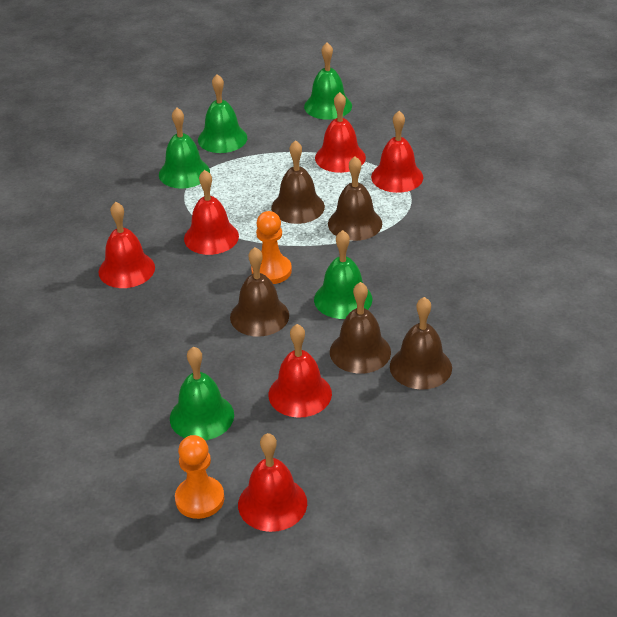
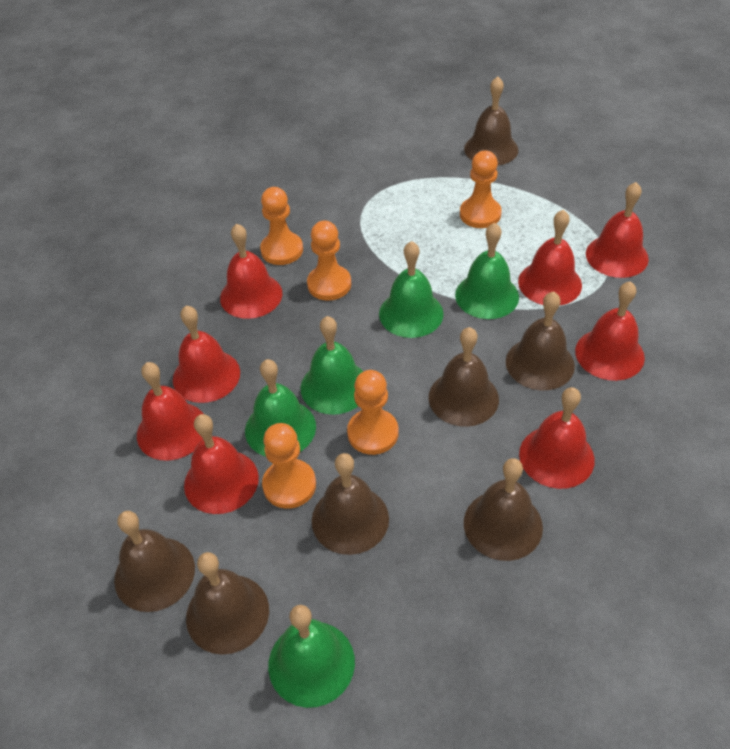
brown bell: [230,247,289,337] [271,140,325,224] [328,156,382,241] [330,282,391,374] [390,297,452,390] = 5 -> [114,511,195,612] [186,552,269,655] [312,453,389,555] [429,327,499,427] [464,76,518,166] [464,458,543,561] [506,291,575,390] = 7
orange pawn: [175,435,224,519] [251,211,292,284] = 2 -> [260,187,303,265] [262,423,316,509] [307,221,351,301] [347,370,399,455] [460,150,502,228] = 5
red bell: [99,202,155,288] [184,170,239,255] [238,433,307,532] [268,324,332,418] [315,92,366,173] [371,111,423,193] = 6 -> [137,362,203,461] [173,306,240,403] [184,414,259,514] [220,224,282,319] [518,210,582,305] [519,387,595,489] [575,281,645,381] [586,182,649,278] = 8

